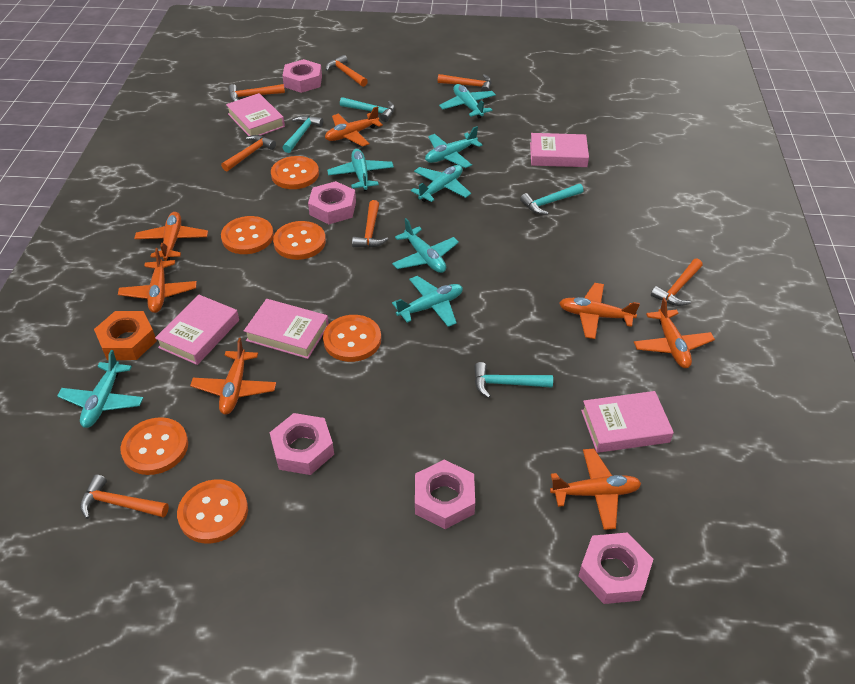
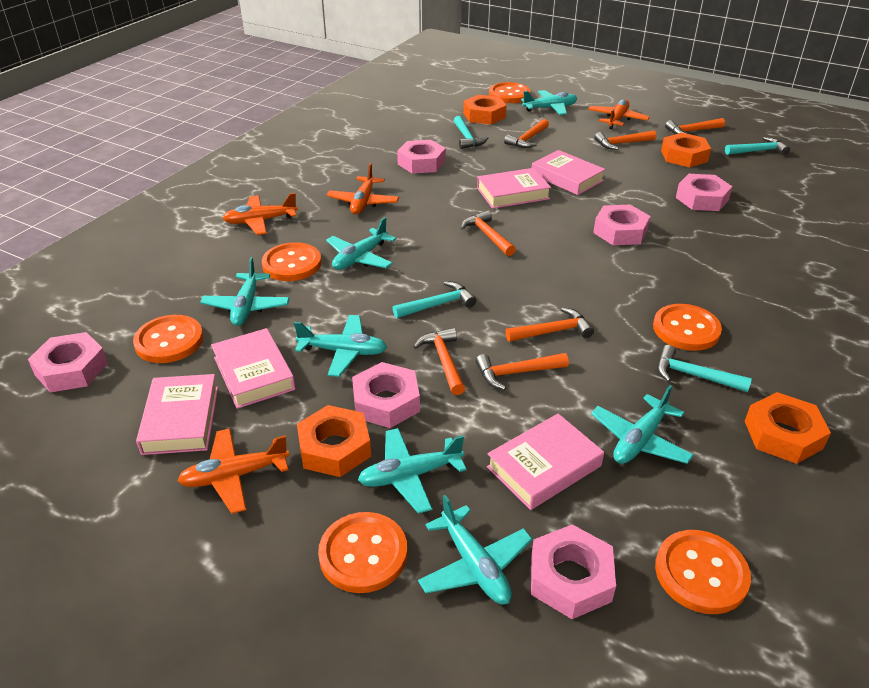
orange nut: [94,311,157,360] = 1 -> [297,405,371,477] [463,95,507,125] [661,133,711,167] [745,392,831,464] = 4
orange plane: [118,248,197,313] [134,212,208,261] [190,338,276,415] [325,106,383,147] [550,449,641,530] [559,283,640,339] [634,297,715,368] = 7 -> [177,428,289,514] [223,193,298,235] [326,163,399,214] [588,99,650,129] = 4
pink nut: [270,413,334,475] [282,59,322,93] [308,181,356,224] [415,460,475,529] [579,533,653,604] = 5 -> [28,332,108,392] [352,362,420,428] [397,140,446,174] [531,524,616,619] [593,205,650,245] [676,174,732,211] = 6

